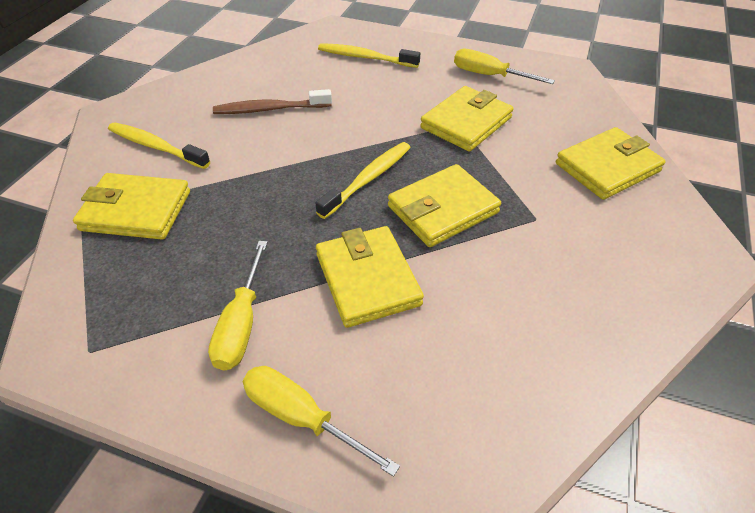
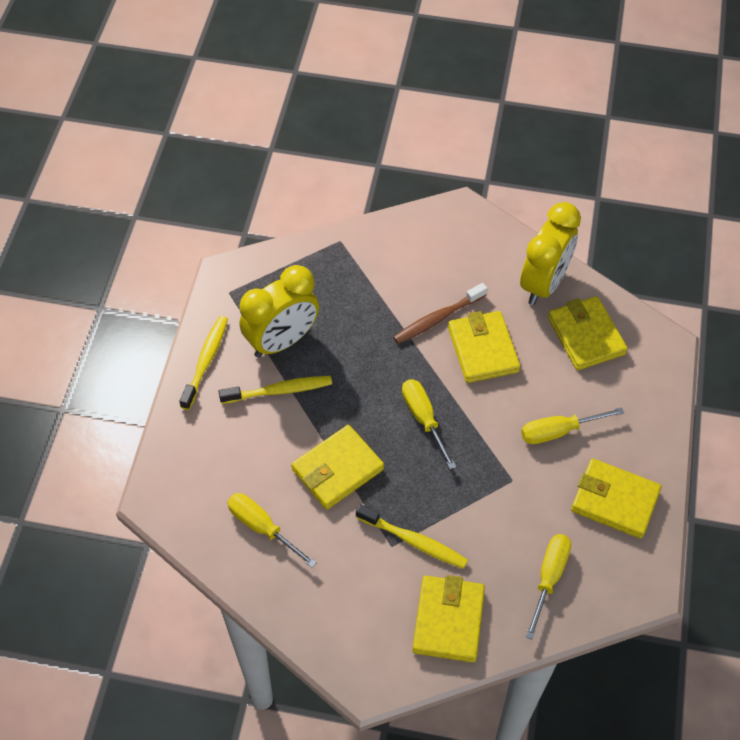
yellow clock: none = 0 -> [239,265,319,358] [520,202,581,305] = 2
yellow screwdriver: [208,241,268,371] [243,366,400,477] [454,49,555,84] = 3 -> [227,493,317,568] [402,379,456,470] [521,407,624,444] [526,534,571,640] = 4

